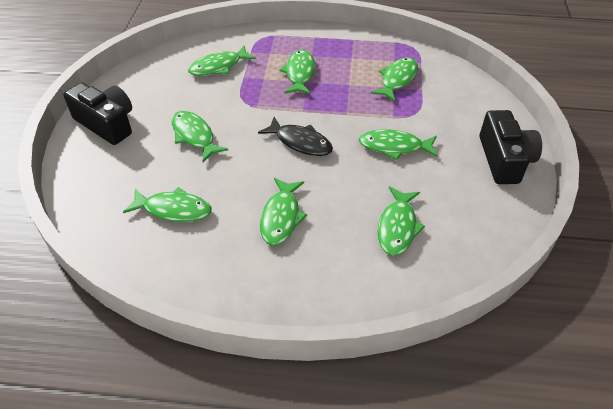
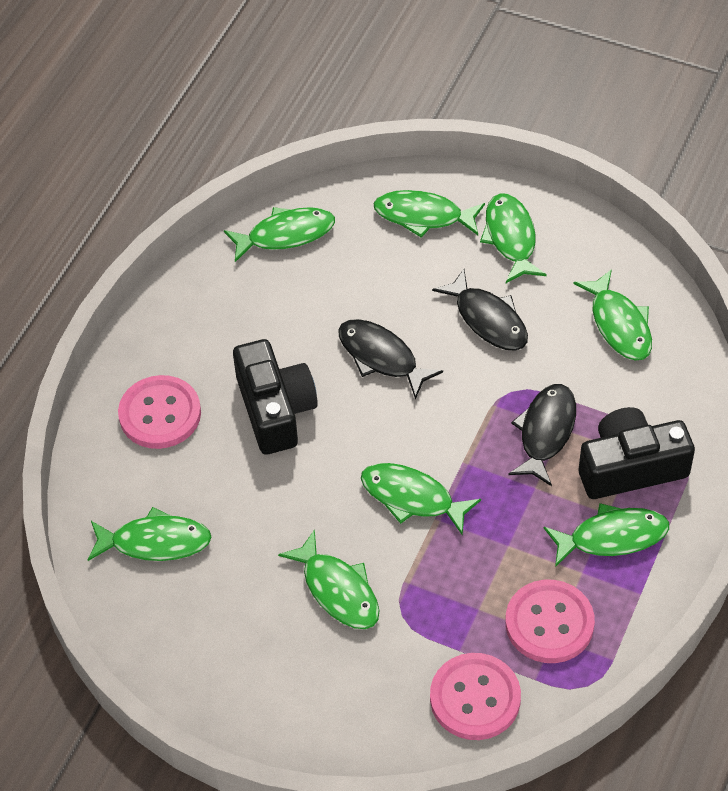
black fish: [258,117,333,156] = 1 -> [338,319,443,400] [432,269,528,351] [508,384,576,486] = 3
pink button: none = 0 -> [118,375,201,449] [430,653,521,740] [505,580,595,663] = 3

